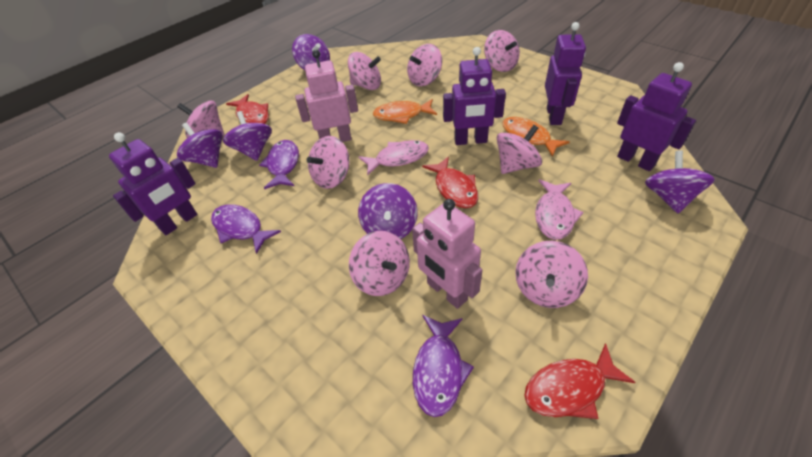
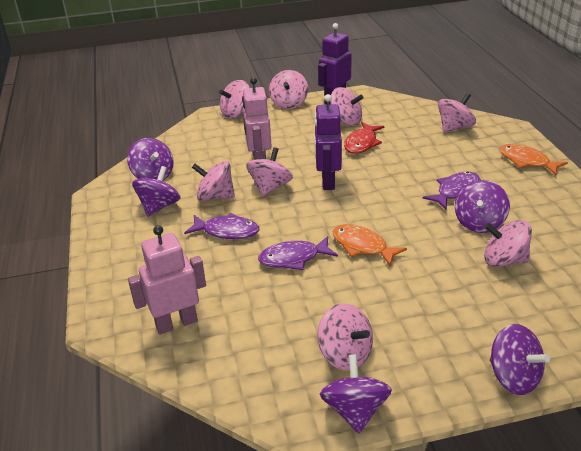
pink fish: [359,140,429,176] [535,179,583,240] = 2 -> none = 0
purple robot: [109,132,197,235] [443,47,506,145] [545,22,586,125] [617,62,696,171] = 4 -> [314,94,342,190] [318,23,352,105] = 2
red fish: [226,94,269,124] [422,157,478,208] [524,343,635,419] = 3 -> [344,122,384,154] = 1

